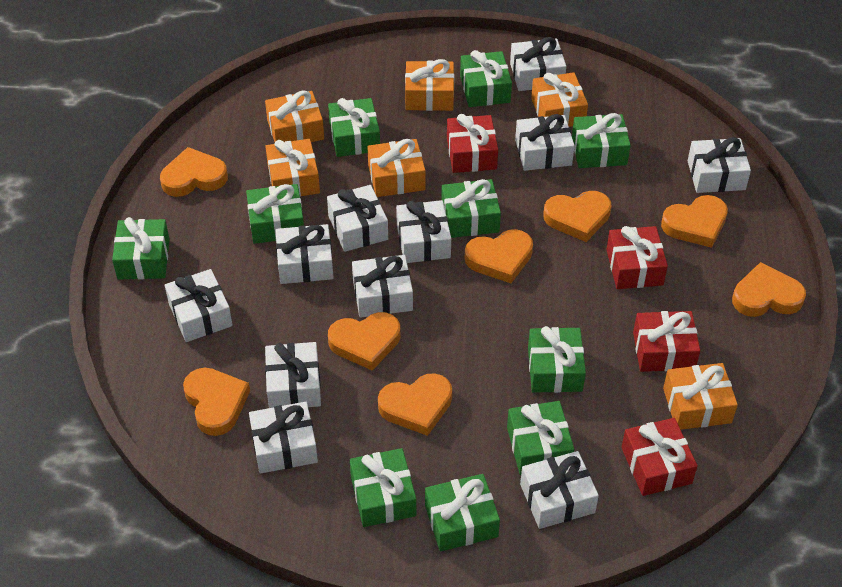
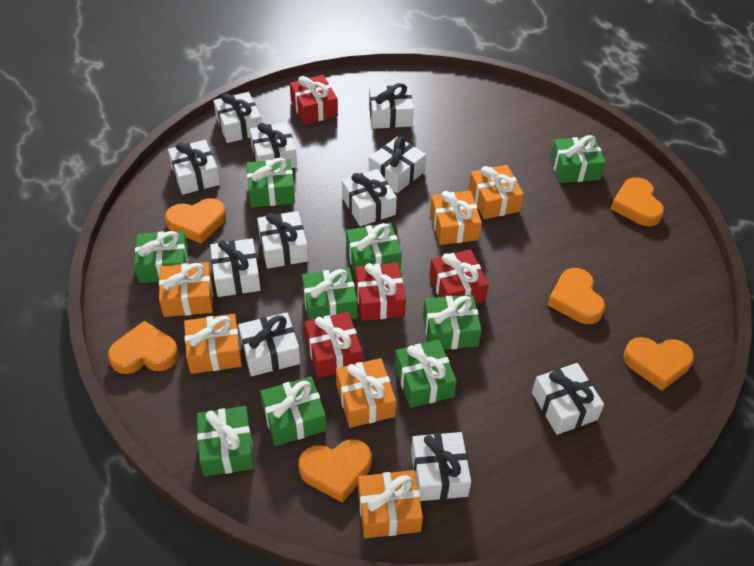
green gift: [112,217,170,280] [246,184,304,244] [328,98,380,157] [350,448,416,527] [425,474,500,551] [441,179,501,238] [460,50,512,107] [507,401,574,475] [528,326,586,393] [572,113,631,168] = 10 -> [134,231,188,283] [197,406,254,476] [246,158,295,207] [260,376,327,446] [302,268,357,321] [346,223,402,275] [395,340,457,408] [423,295,482,350] [550,135,606,183] = 9
orange heart: [160,147,228,197] [183,368,250,436] [328,312,400,371] [378,373,452,436] [465,229,533,283] [543,191,612,242] [661,195,728,248] [732,262,806,317] = 8 -> [108,321,179,374] [165,198,226,244] [299,439,372,503] [548,268,605,324] [611,177,664,226] [624,337,694,391] = 6

